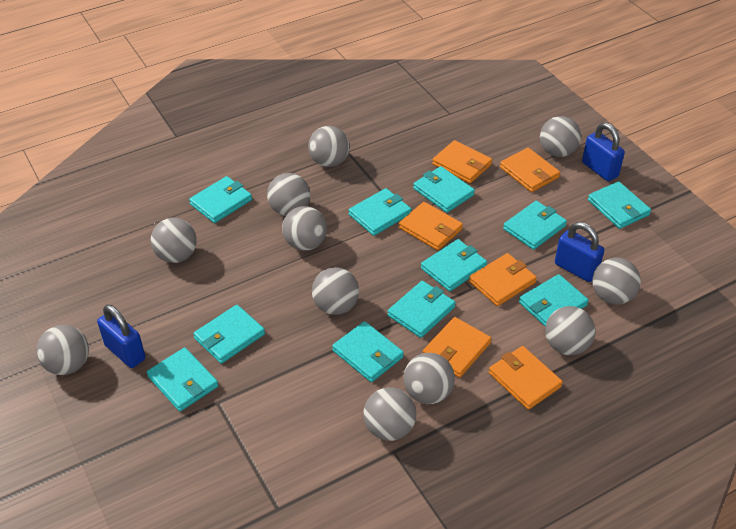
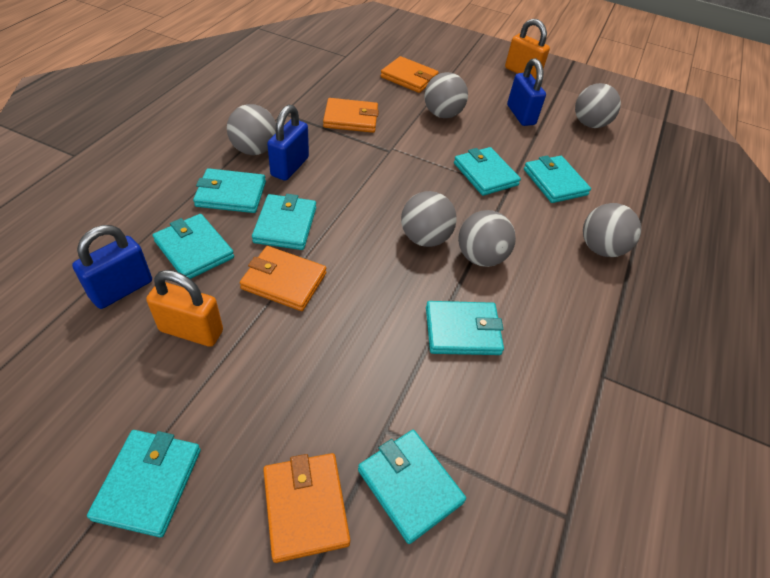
grey ball: [36,325,89,375] [151,218,197,263] [267,173,310,216] [282,206,327,251] [308,126,349,167] [312,267,359,315] [363,387,416,441] [403,353,455,404] [540,116,581,157] [545,306,595,355] [592,258,641,304] = 11 -> [227,104,276,155] [401,191,457,247] [424,72,468,118] [458,210,516,267] [575,83,621,128] [583,203,641,257] = 6
orange padlock: none = 0 -> [146,270,223,347] [505,19,550,80] = 2
orange wallet: [399,202,463,251] [423,317,491,378] [432,140,492,183] [469,253,537,306] [489,346,563,410] [500,148,560,192] = 6 -> [240,246,326,311] [263,453,350,563] [323,98,379,133] [381,56,439,93] = 4
turquoise wallet: [147,347,218,411] [189,176,252,223] [193,305,265,364] [332,321,404,382] [349,188,412,236] [388,281,456,338] [413,166,475,213] [421,239,487,291] [503,201,567,250] [519,274,589,326] [588,181,651,229] = 11 -> [87,430,201,537] [153,214,234,279] [193,168,266,213] [252,194,316,250] [358,430,466,544] [426,301,504,355] [454,147,521,196] [524,155,591,203] = 8

